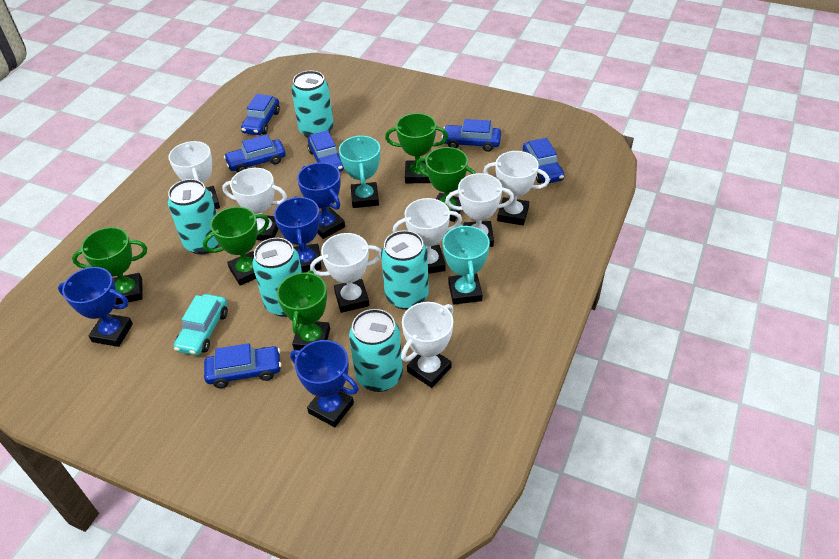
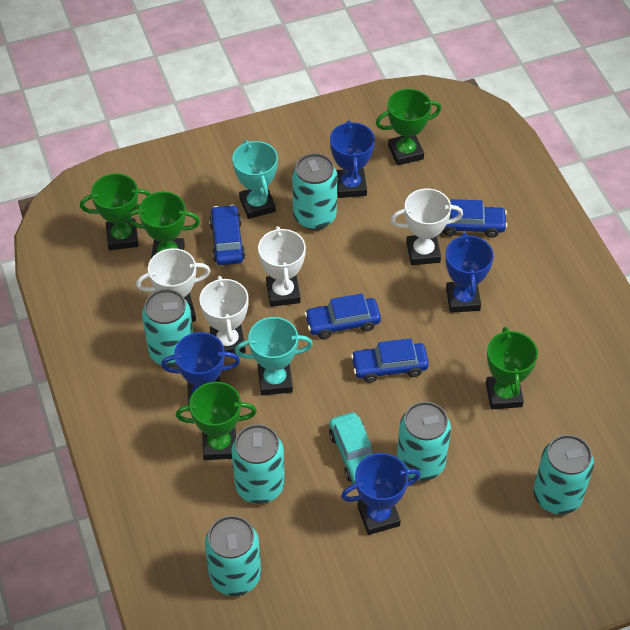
blue car: [204,343,281,388] [224,134,285,173] [241,94,280,135] [308,130,344,172] [441,119,501,152] [523,138,565,184] = 6 -> [209,205,245,265] [304,294,381,339] [351,338,429,383] [443,199,507,238] = 4
turquoise can: [168,179,219,255] [252,238,302,317] [291,71,334,138] [349,309,403,392] [381,230,429,310] = 5 -> [142,289,193,367] [205,516,261,596] [232,424,285,504] [292,153,337,230] [397,401,451,481] [533,435,594,514] = 6
white trophy: [168,141,220,209] [222,168,287,241] [310,233,381,313] [393,198,462,274] [401,302,454,388] [445,173,514,247] [483,151,549,225] = 7 -> [136,248,210,322] [200,276,249,354] [258,226,306,307] [391,189,463,265] = 4

